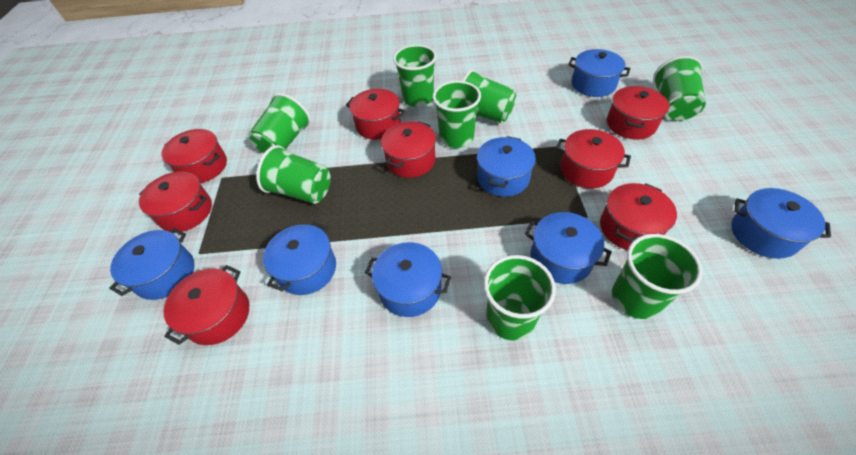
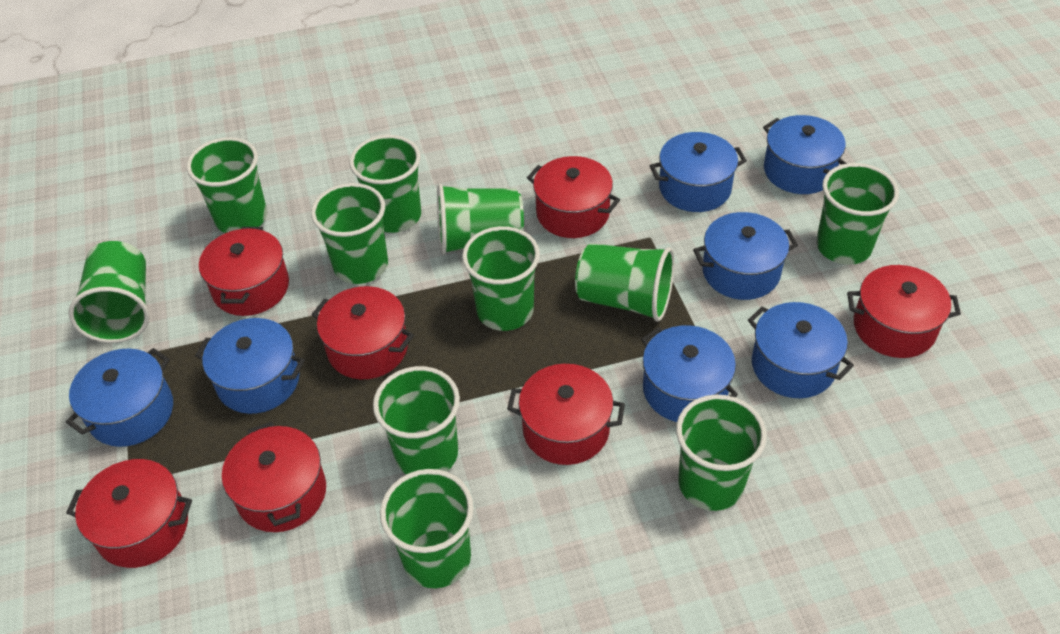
green cup: [248,93,311,153] [256,145,331,204] [393,45,437,107] [433,81,481,148] [462,69,517,124] [484,255,556,340] [612,234,703,319] [653,56,706,121] = 8 -> [68,241,150,343] [187,137,267,233] [311,183,388,284] [349,135,421,233] [373,366,460,475] [380,469,474,588] [437,184,524,255] [462,226,540,331] [575,243,674,322] [676,395,767,511] [816,163,899,265] = 11
red pot: [139,171,212,232] [162,129,227,183] [164,265,249,345] [346,89,405,140] [381,121,436,178] [556,129,631,189] [600,183,677,250] [607,86,669,140] = 8 -> [66,459,192,568] [199,227,289,316] [222,422,326,532] [311,286,414,379] [507,364,625,465] [527,156,620,238] [847,265,961,358] = 7

